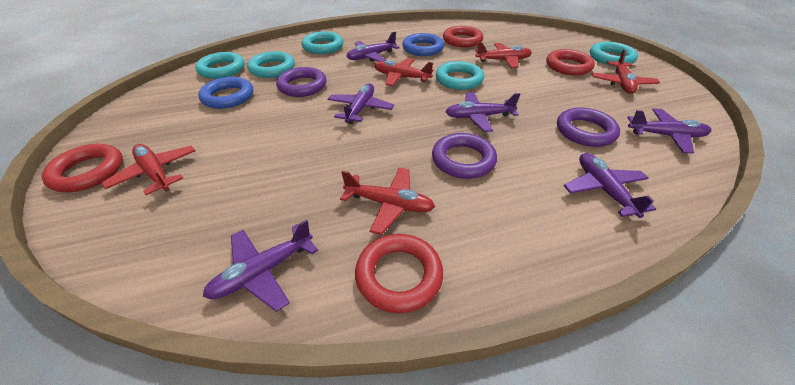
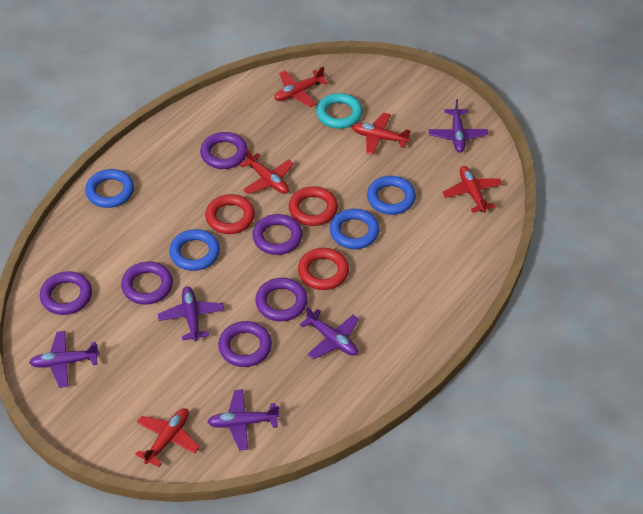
blue ring: [198,77,253,109] [402,33,444,56] = 2 -> [85,169,134,208] [169,229,220,271] [330,209,380,249] [367,176,416,215] = 4
purple plane: [203,220,318,312] [328,84,394,124] [346,32,400,62] [445,92,520,132] [564,153,656,218] [627,108,711,154] = 6 -> [29,331,100,388] [158,286,224,341] [207,389,280,450] [300,306,359,359] [429,99,488,153] = 5
purple ring: [276,67,327,97] [432,133,497,179] [557,107,620,147] = 3 -> [40,271,92,315] [121,261,173,305] [200,132,248,169] [218,321,272,367] [252,214,303,255] [255,278,308,321] = 6
red ring: [42,144,123,192] [355,234,443,313] [443,26,483,47] [546,49,595,75] = 4 -> [205,194,255,234] [289,186,338,226] [298,248,349,290] = 3
turquoise ring: [195,52,245,79] [247,51,295,78] [302,31,343,54] [436,61,484,90] [590,42,638,66] = 5 -> [316,93,363,129] = 1

